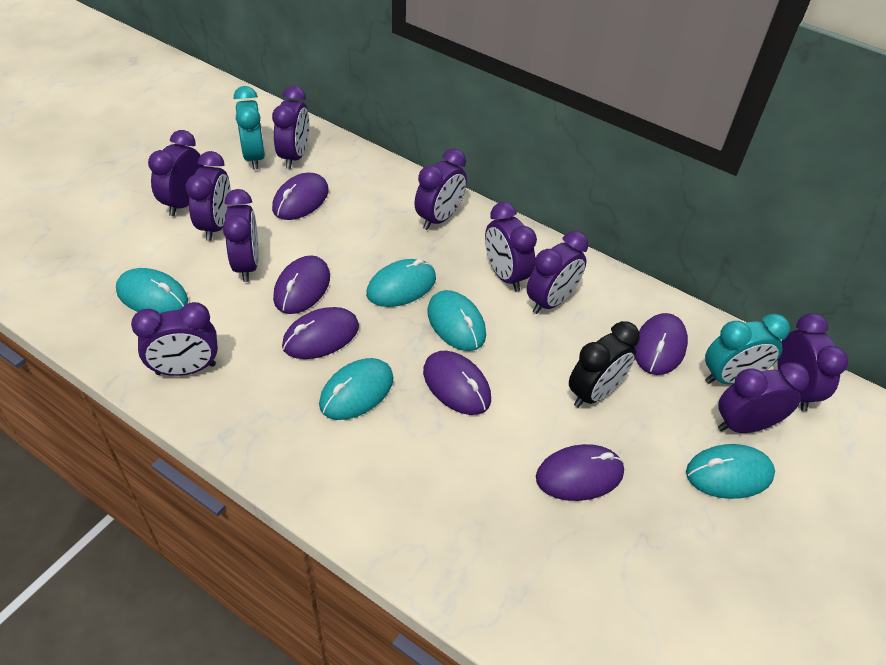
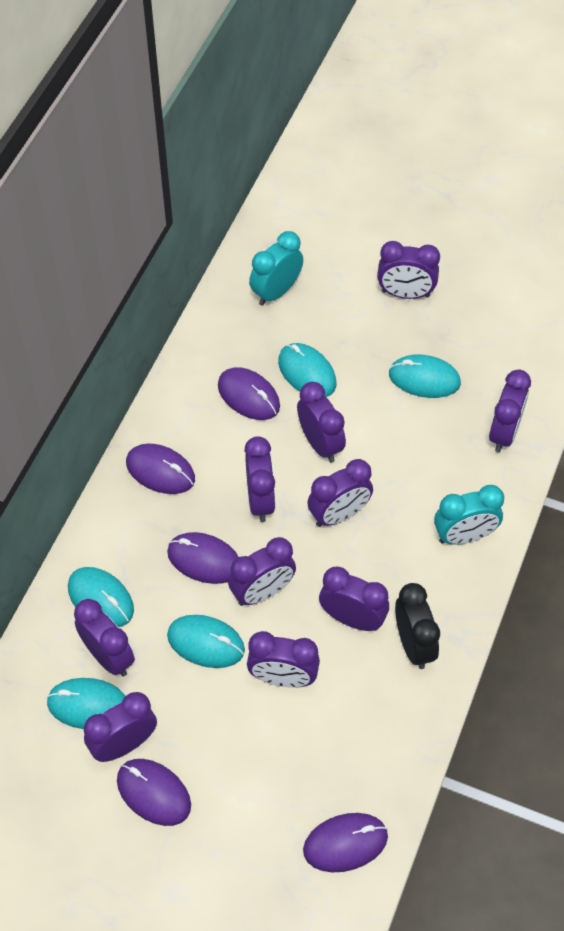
purple mouse: [272,173,329,220] [273,255,330,314] [282,307,359,359] [423,351,491,415] [536,444,624,501] [634,313,688,375] = 6 -> [117,759,191,826] [126,443,195,494] [167,532,238,584] [218,367,280,420] [303,813,388,872] = 5

